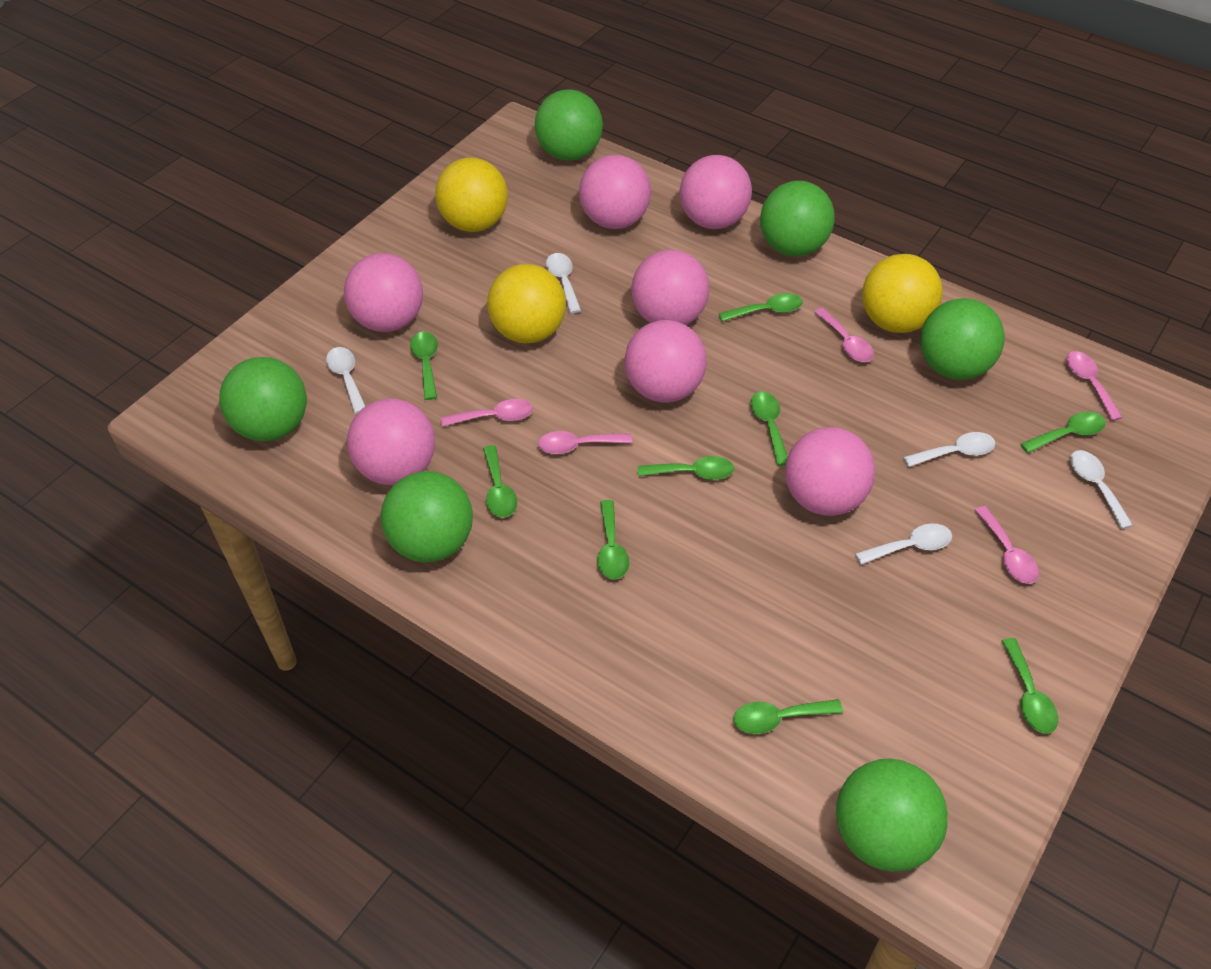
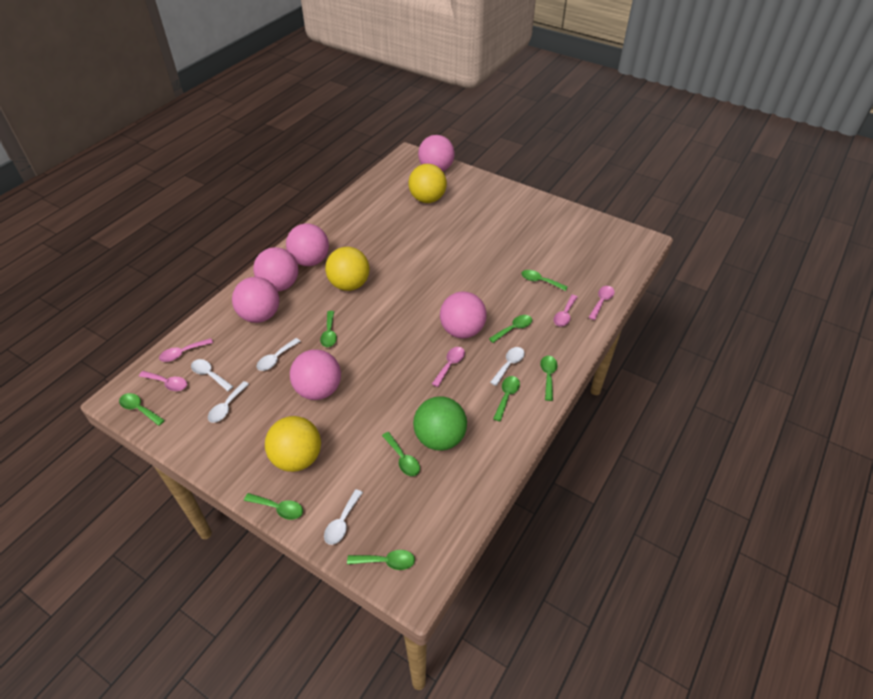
green ball: [219,357,307,441] [381,471,473,563] [535,90,603,161] [760,181,835,256] [836,758,948,872] [920,298,1005,380] = 6 -> [413,396,467,451] = 1
pink ball: [344,253,423,332] [347,398,435,485] [579,155,651,229] [624,320,707,403] [632,250,709,325] [680,155,752,229] [785,427,875,516] = 7 -> [232,277,279,323] [253,247,299,291] [286,223,329,266] [290,349,341,400] [418,135,455,171] [440,292,487,338] = 6

